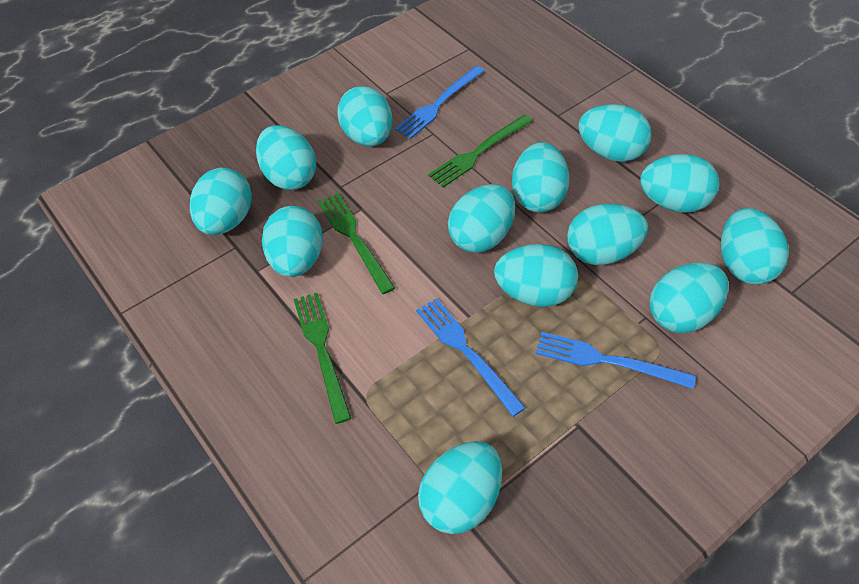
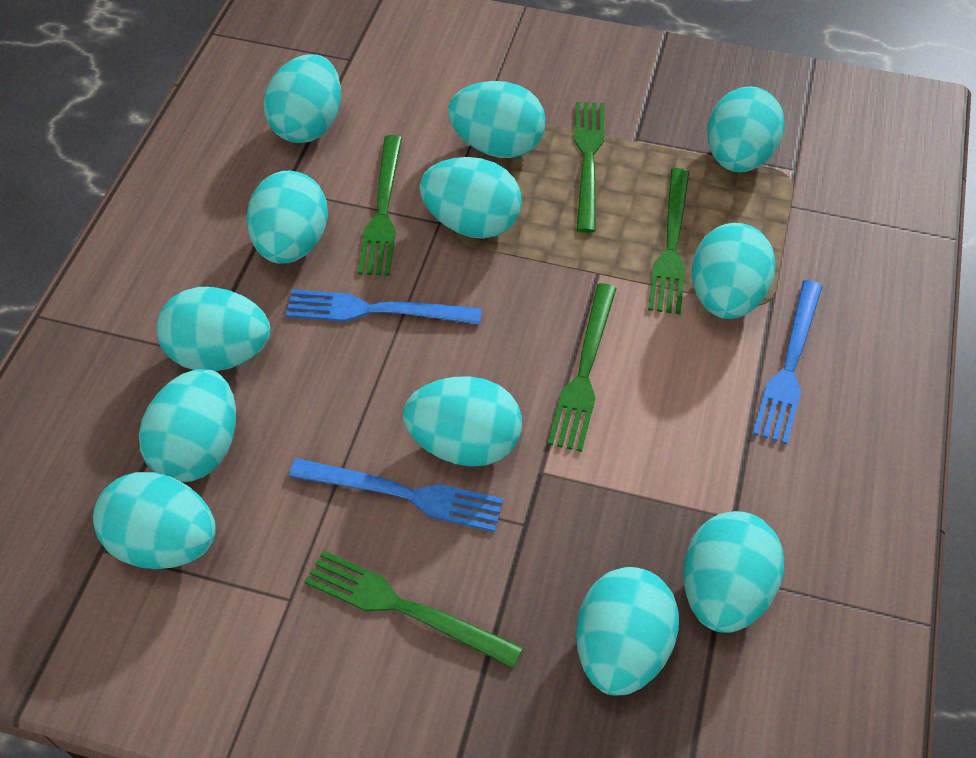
green fork: [294,293,352,424] [318,193,395,294] [428,115,533,187] = 3 -> [304,550,523,669] [358,135,402,276] [548,283,617,452] [574,102,605,233] [648,168,689,315] = 5
turquoise egg: [190,168,252,235] [256,125,316,190] [262,206,323,277] [337,86,392,146] [418,441,502,534] [448,184,515,253] [494,244,578,307] [512,142,569,213] [567,204,648,265] [578,104,652,162] [640,154,719,213] [650,262,728,333] [721,208,789,285] = 13 -> [93,472,215,569] [139,369,236,482] [157,287,270,371] [247,171,328,264] [263,54,341,143] [403,376,522,467] [419,157,522,239] [448,81,546,158] [576,567,679,696] [683,511,784,633] [691,223,776,319] [707,86,785,172] = 12

